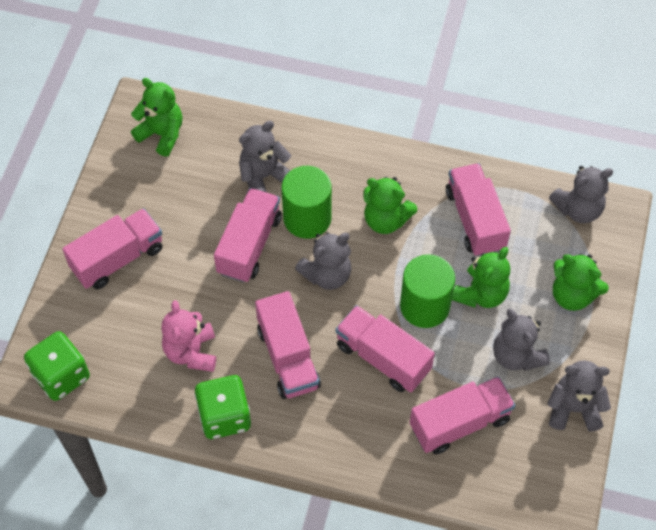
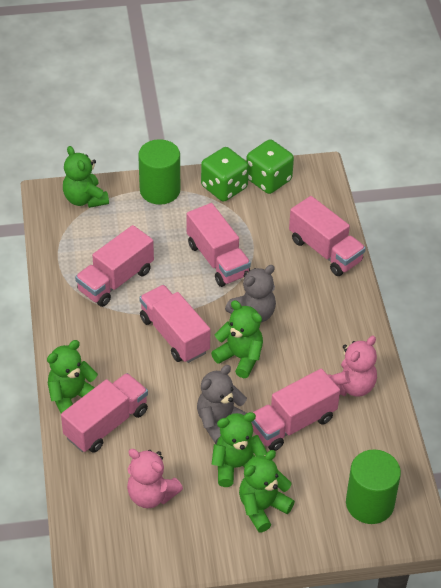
green teddy bear: [131,78,183,157] [363,177,418,234] [452,247,510,308] [553,253,609,311] = 4 -> [47,340,98,413] [63,146,109,208] [211,300,263,378] [212,412,267,487] [239,450,295,532] = 5
grey teddy bear: [239,121,291,192] [295,232,351,290] [493,309,550,371] [547,360,611,432] [549,166,613,223] = 5 -> [197,365,247,444] [225,265,276,322] = 2
pink teddy bear: [161,300,216,372] = 1 -> [127,449,183,508] [328,336,377,397] = 2

